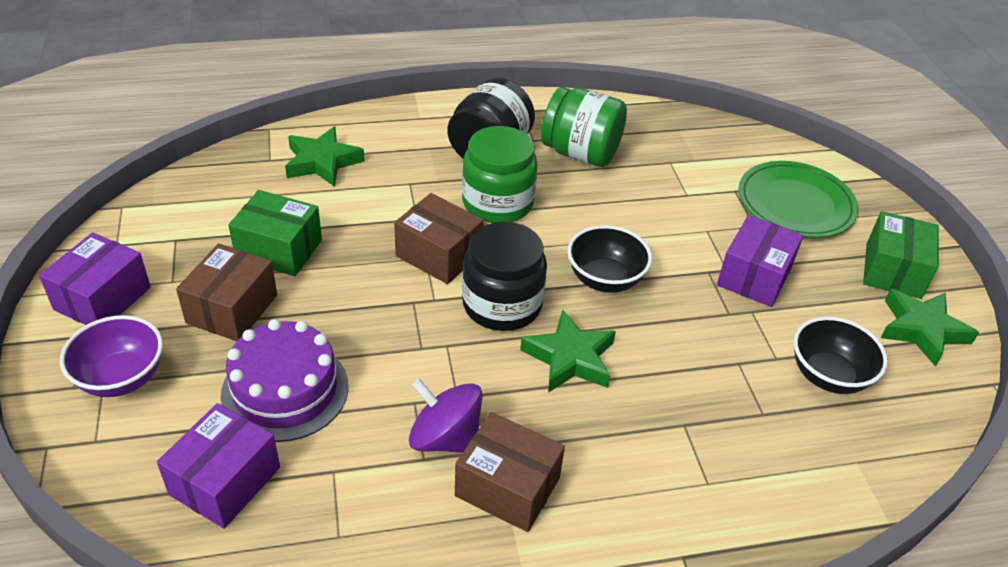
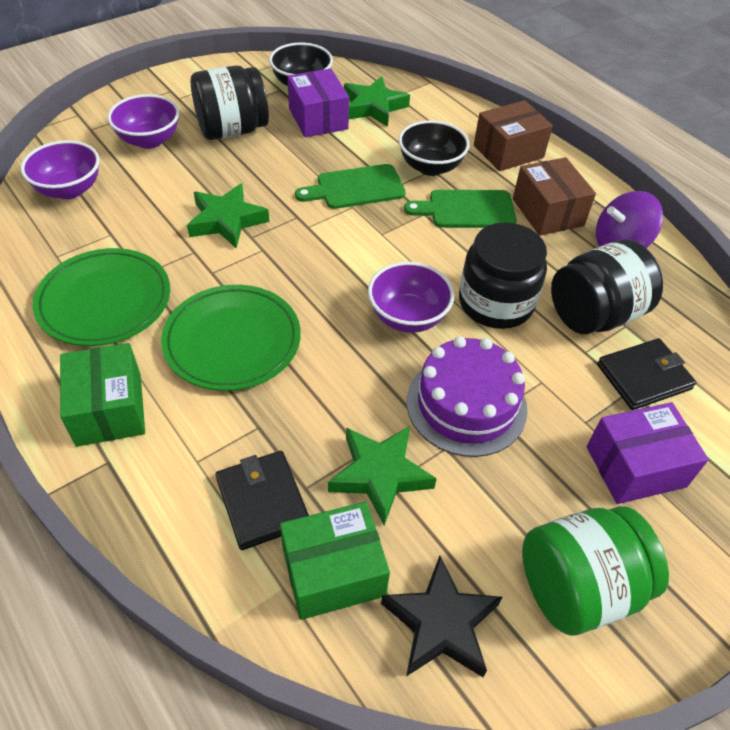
black jar: [447,78,535,159] [462,222,547,331] = 2 -> [191,65,269,140] [459,222,547,329] [551,239,663,334] = 3
black star: none = 0 -> [381,555,502,677] = 1
black wallet: none = 0 -> [215,451,309,550] [597,338,697,410] = 2
brown box: [176,243,277,341] [394,193,484,284] [455,412,565,532] = 3 -> [474,100,553,171] [513,157,596,236] = 2
green cutting board: none = 0 -> [295,164,406,209] [404,190,517,228] = 2
green jar: [462,126,538,223] [541,87,627,167] = 2 -> [522,506,669,636] = 1
green plate: [738,161,858,238] = 1 -> [33,248,170,346] [161,285,301,391] = 2
purple bowl: [60,315,163,397] = 1 -> [21,140,100,199] [107,94,179,149] [368,262,454,333] = 3
purple box: [39,232,151,325] [157,403,280,529] [717,215,803,307] = 3 -> [287,68,349,137] [586,402,709,504] = 2

